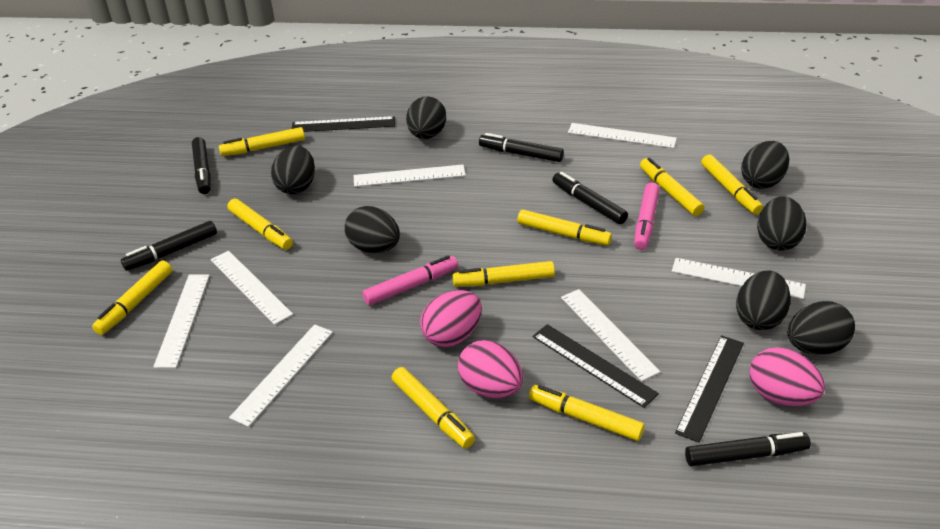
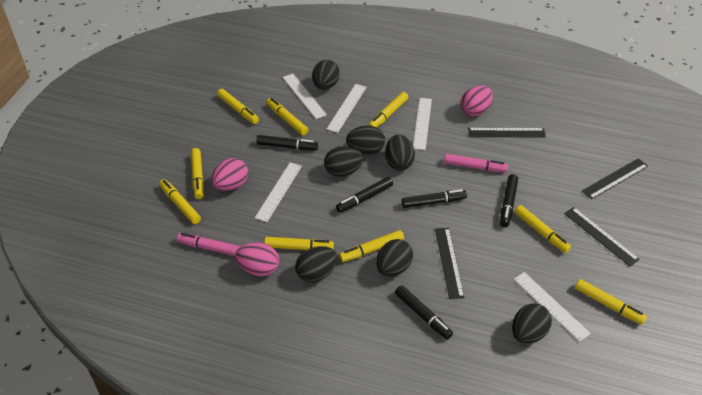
black ruler: [292,116,395,132] [533,324,659,408] [675,335,744,443] = 3 -> [435,228,464,299] [468,128,546,137] [564,207,640,267] [582,158,648,199] = 4
white ruler: [153,274,210,368] [211,251,293,325] [229,324,333,427] [354,165,466,187] [561,289,661,382] [568,123,677,148] [672,258,806,299] = 7 -> [255,162,302,222] [283,73,327,119] [326,84,367,133] [413,98,432,150] [514,272,591,342] = 5

